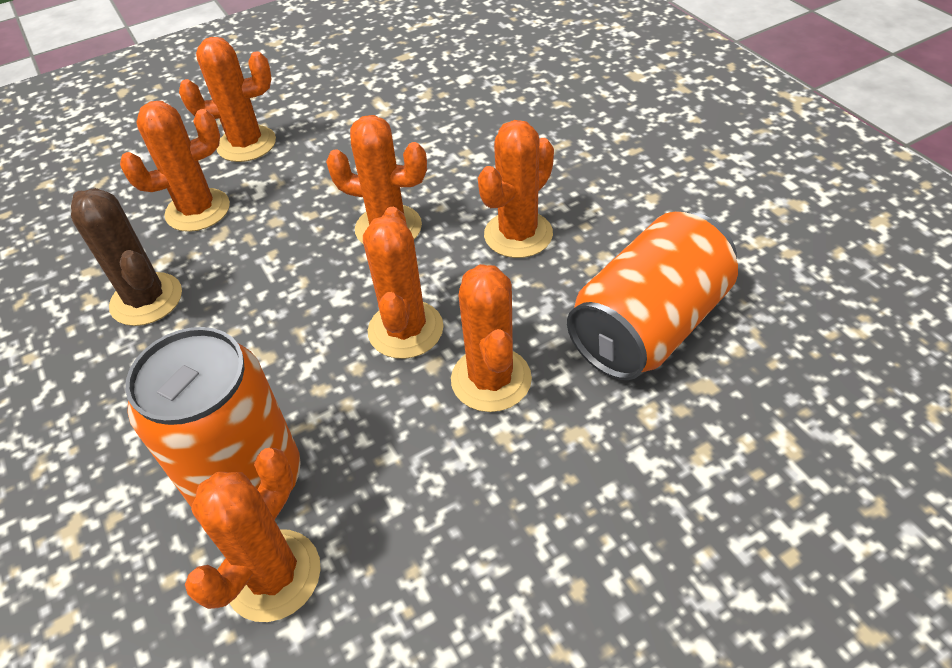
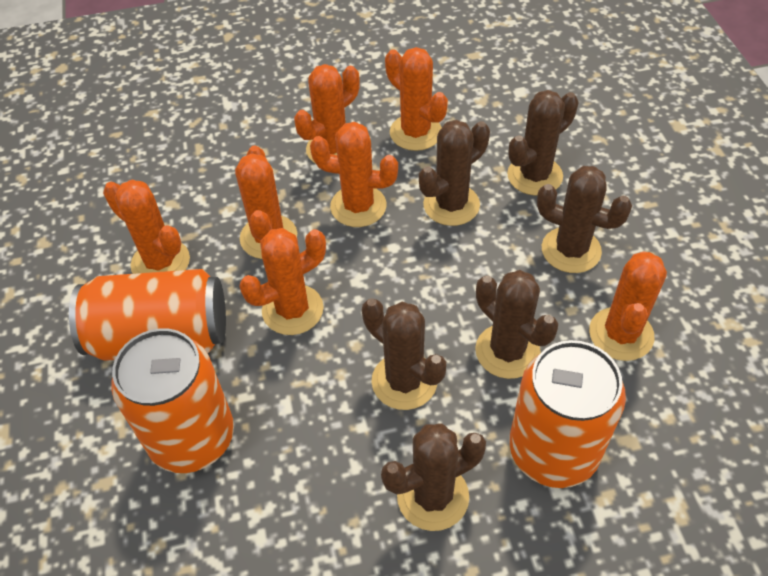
brown cactus: [71,188,182,326] = 1 -> [362,298,446,410] [381,423,486,531] [419,120,490,226] [475,270,558,379] [507,90,579,196] [537,166,632,273] = 6
orange can: [125,327,301,507] [567,212,738,380] = 2 -> [69,269,226,361] [111,328,234,473] [509,340,626,488] = 3

